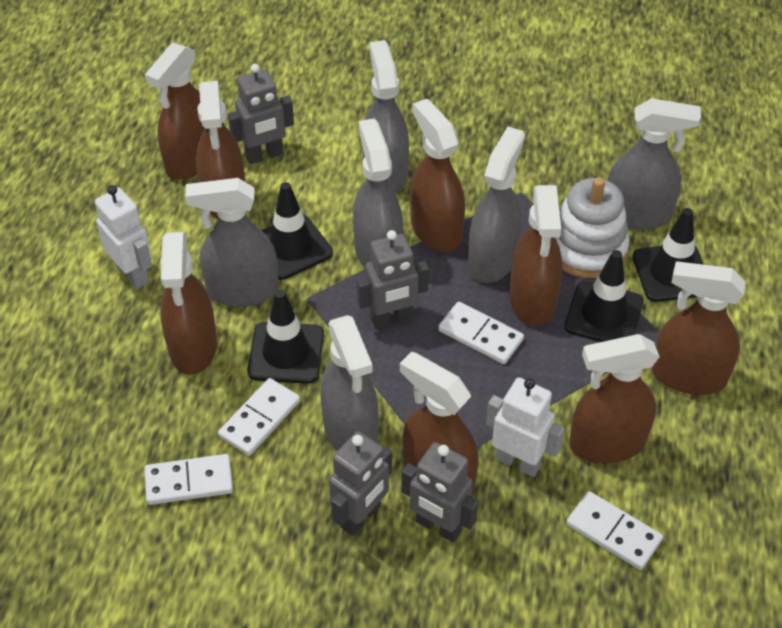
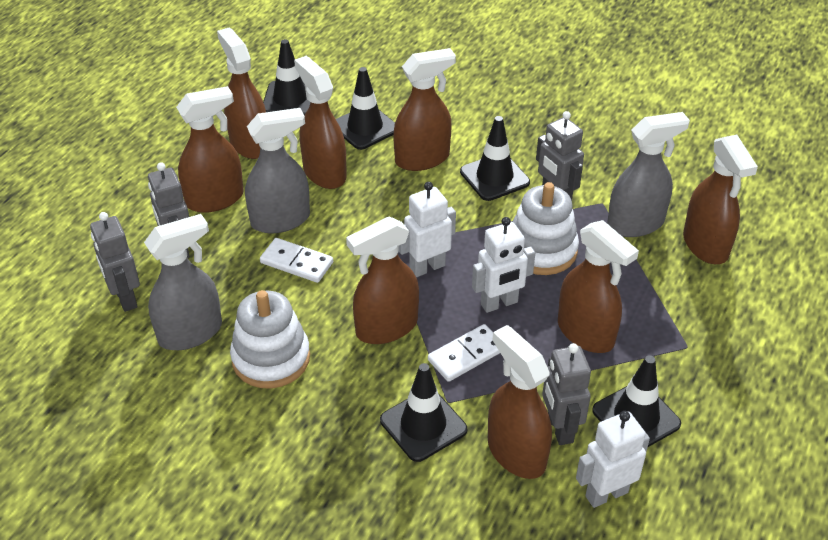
black traffic cone: [247,289,324,384] [261,182,333,280] [564,250,644,342] [632,208,704,302] = 4 -> [263,39,310,115] [336,67,395,150] [380,363,467,462] [460,116,530,201] [592,355,681,447] = 5
grey spray bottle: [185,178,279,307] [320,315,379,451] [353,118,403,267] [362,40,409,193] [468,127,525,283] [607,98,701,230] = 6 -> [144,214,222,350] [245,108,310,233] [607,112,690,237] = 3
white domino: [144,454,233,505] [218,378,300,456] [438,302,524,364] [566,491,663,570] = 4 -> [260,238,333,283] [428,324,500,382] = 2
white robot: [95,185,152,289] [486,378,565,477] = 2 -> [399,182,456,277] [472,217,535,313] [576,411,650,508] = 3
white stacking toy: [555,177,629,278] = 1 -> [230,290,310,388] [513,182,579,275] = 2

